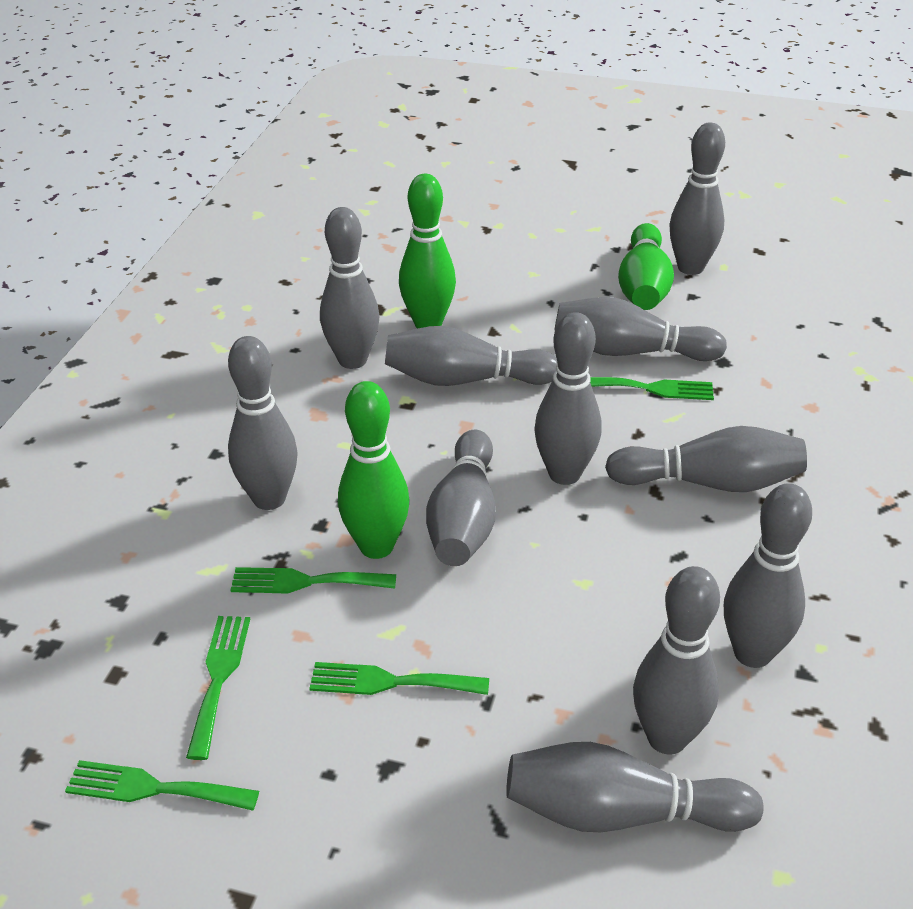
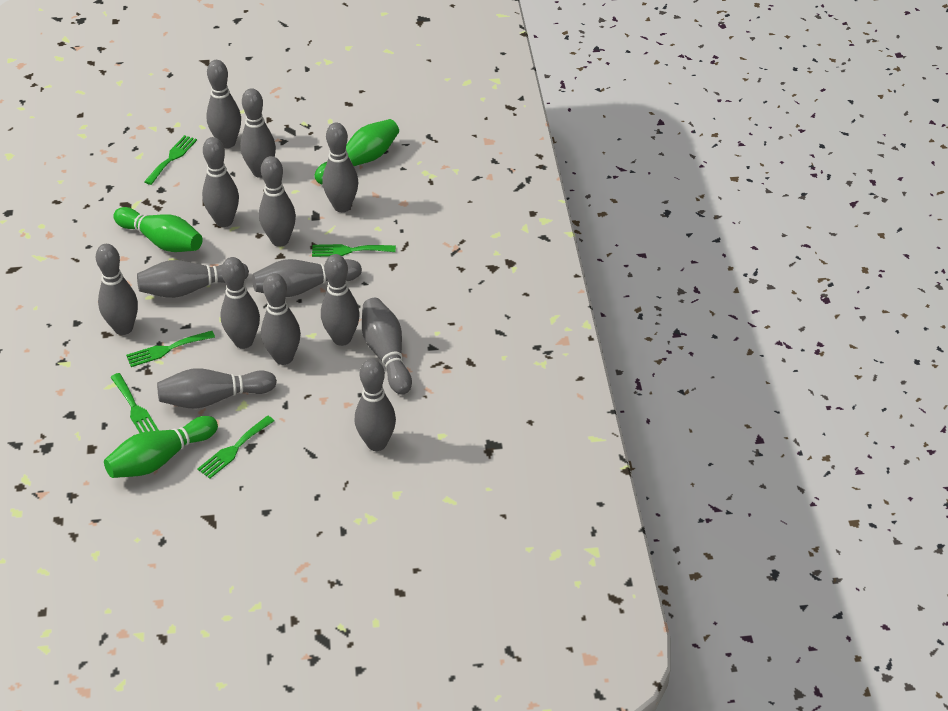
grey bowling pin: [228,336,298,510] [320,207,379,369] [385,326,557,386] [426,429,496,566] [506,742,764,832] [534,312,602,485] [554,297,727,361] [605,426,807,492] [633,566,720,755] [669,122,725,275] [724,484,812,668] = 11 -> [96,244,138,335] [137,260,249,298] [157,368,277,409] [202,137,239,227] [206,60,241,148] [220,257,260,349] [240,88,276,178] [252,259,362,297] [259,156,296,247] [261,273,301,365] [321,254,360,346] [323,123,358,212] [355,359,396,451] [362,298,412,395] = 14

